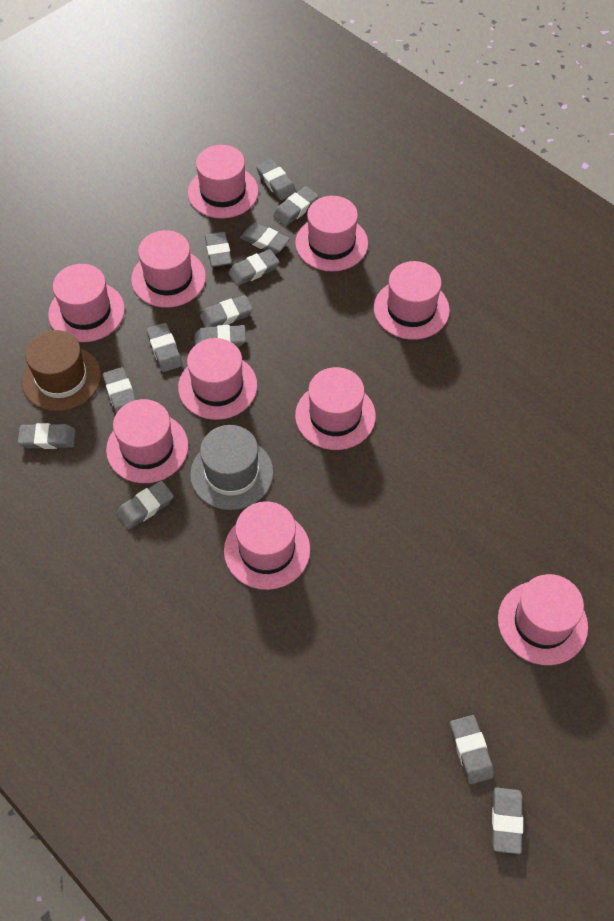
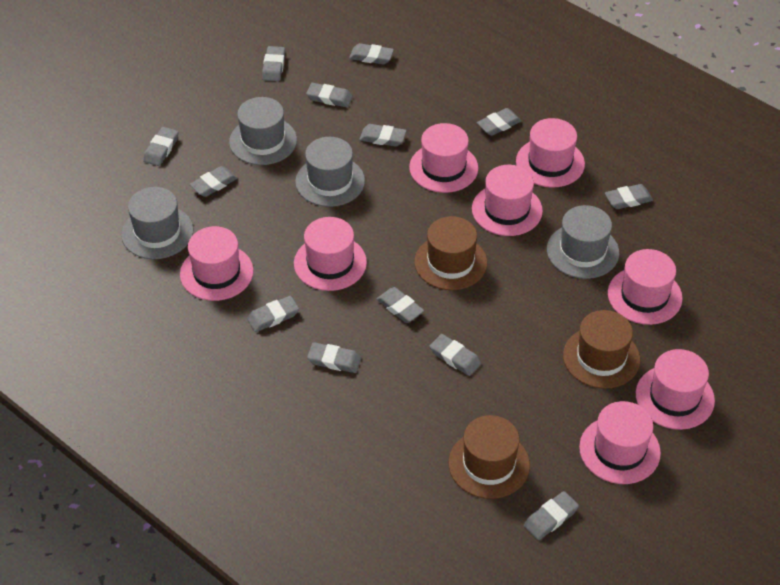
brown hat: [22,330,101,411] = 1 -> [414,216,487,290] [449,415,530,499] [563,310,640,389] = 3
grey hat: [190,425,274,510] = 1 -> [121,187,193,259] [229,97,297,165] [295,137,365,207] [547,205,619,279] = 4
pink hat: [48,264,125,342] [106,399,189,483] [131,230,206,308] [178,338,257,420] [188,145,259,219] [224,501,310,590] [295,196,368,272] [295,367,376,450] [374,261,450,340] [498,574,588,665] = 10 -> [180,226,254,301] [294,217,367,291] [409,123,478,193] [472,165,543,236] [516,118,585,188] [579,401,661,484] [608,249,683,325] [636,349,715,430] = 8

